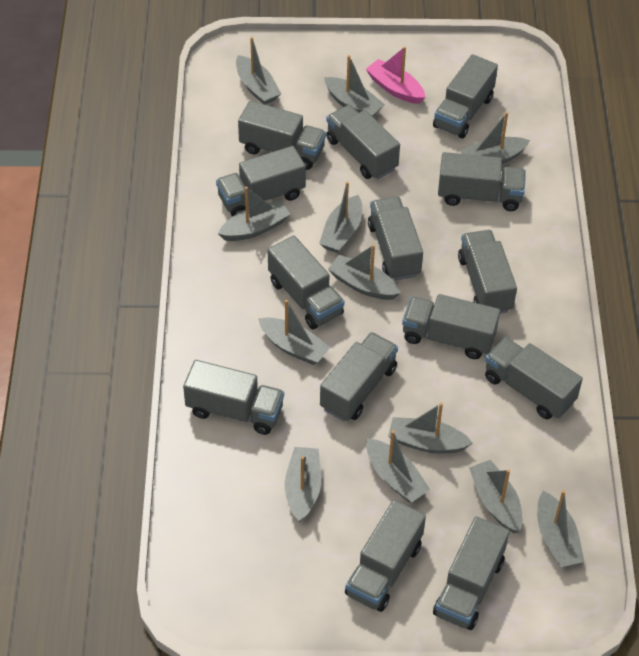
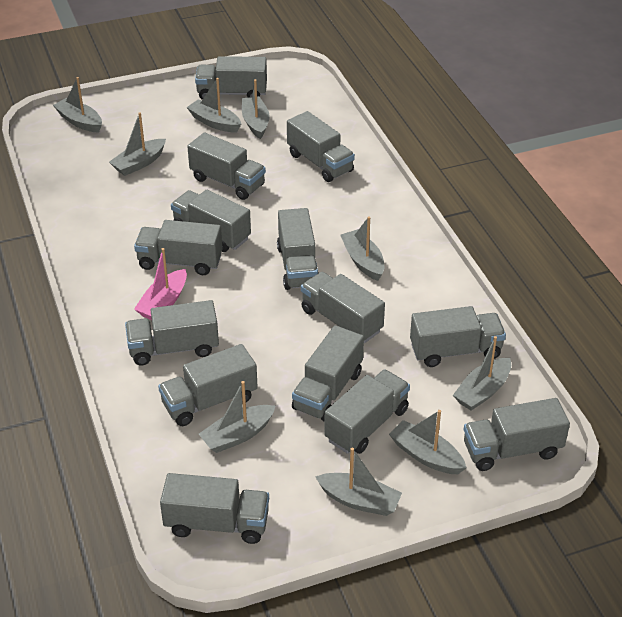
grey boat: [218,186,290,241] [236,37,281,105] [258,300,331,365] [285,447,321,522] [319,182,362,253] [324,55,385,117] [328,244,401,300] [366,430,430,503] [388,403,473,454] [460,112,530,164] [469,460,523,533] [537,490,584,567] = 12 -> [53,77,102,133] [109,112,166,176] [187,78,241,132] [199,381,275,453] [242,79,270,139] [315,448,402,516] [340,216,384,281] [389,410,467,474] [453,336,511,411] = 9

